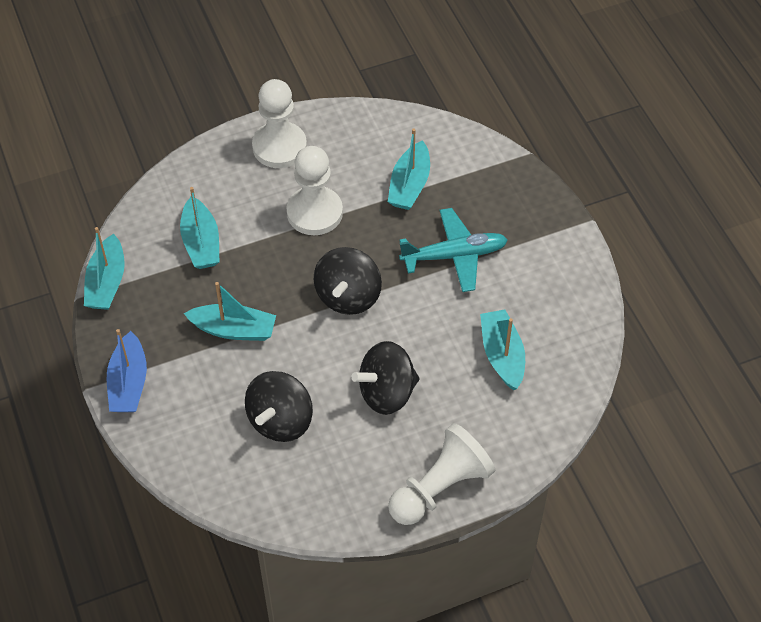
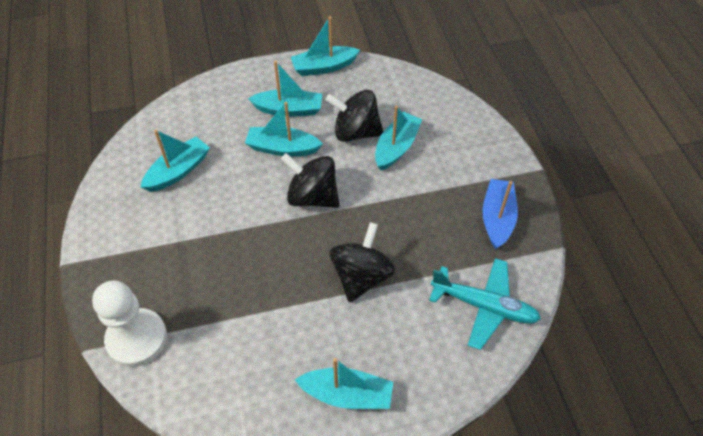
turquoise boat: [84,227,125,310] [180,187,219,269] [183,282,276,341] [388,129,430,210] [480,309,525,390] = 5 -> [141,130,210,192] [245,102,323,157] [248,61,322,117] [291,16,360,76] [295,358,393,409] [375,106,422,170] = 6
white pawn: [252,79,307,168] [286,146,343,235] [388,423,495,525] = 3 -> [92,280,167,367] = 1

